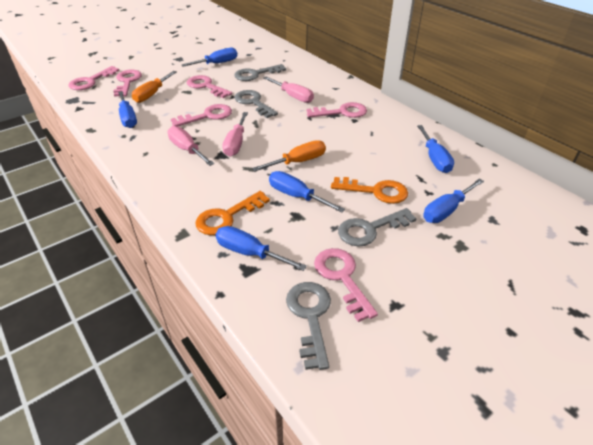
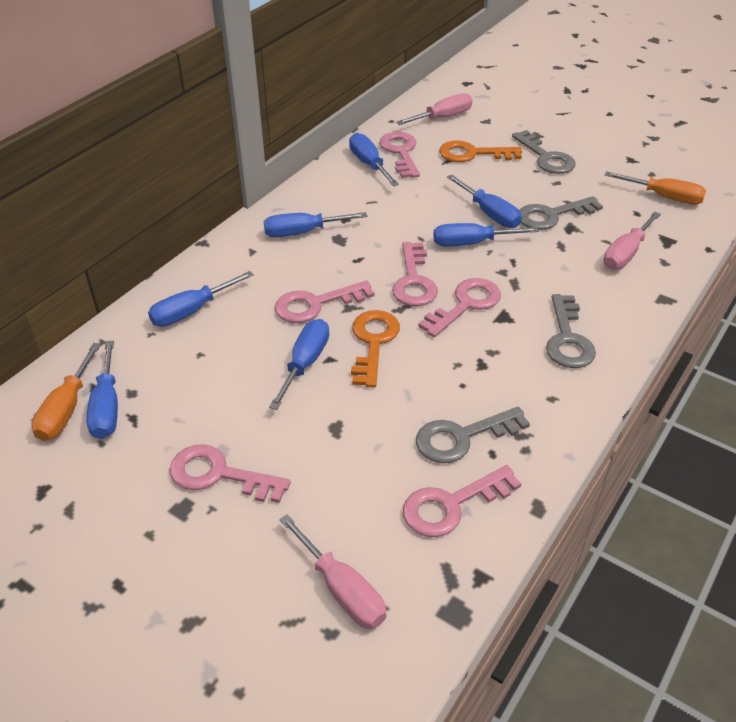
blue screwdriver: [118,91,137,128] [182,48,237,67] [215,226,307,271] [269,171,345,213] [417,125,454,173] [423,179,484,223] = 6 -> [86,340,118,439] [148,271,254,327] [264,212,367,237] [269,319,329,410] [349,133,399,186] [433,223,539,247] [447,175,522,228] = 7

